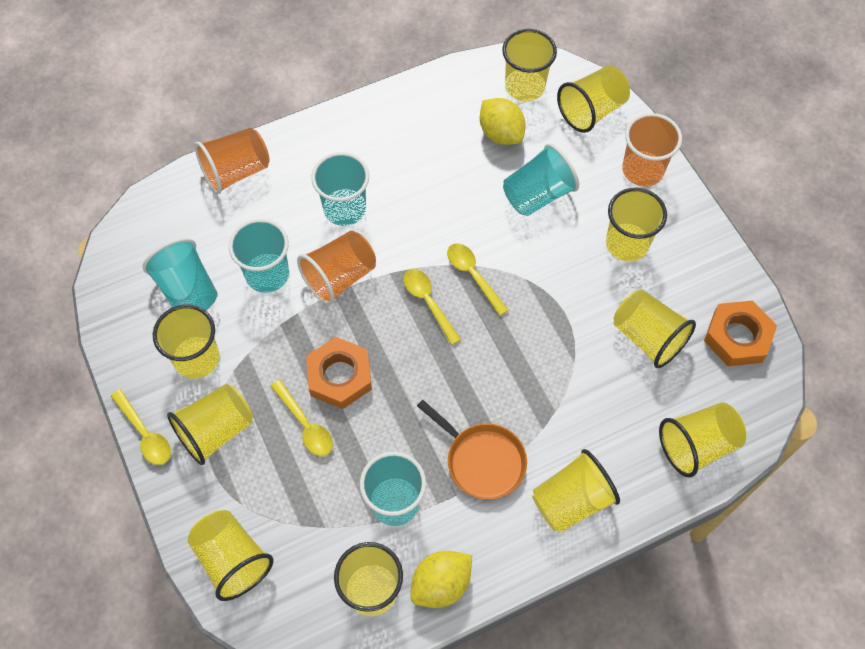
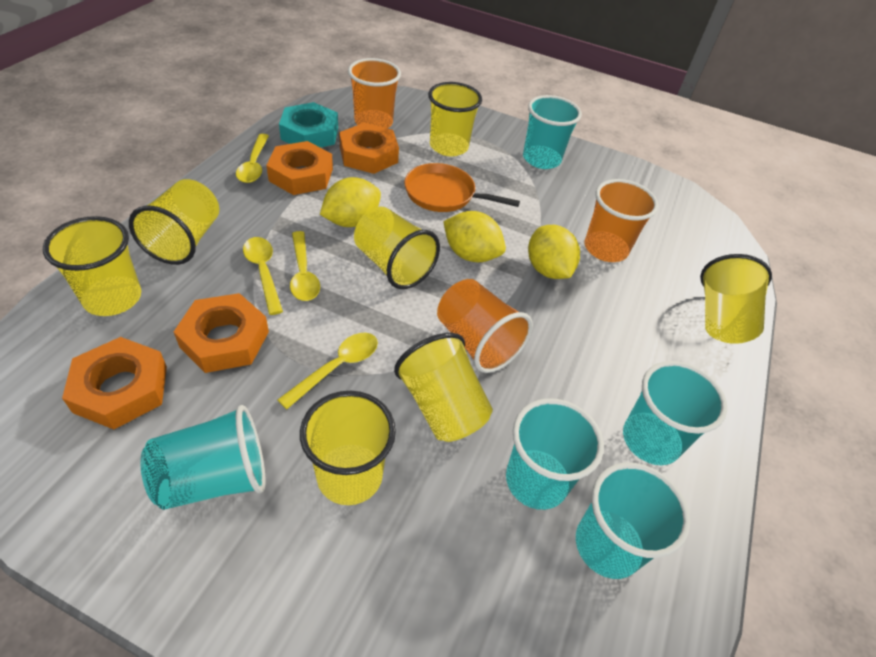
orange nut: [306,337,372,409] [704,300,777,366] = 2 -> [62,337,167,429] [174,293,269,373] [266,141,333,195] [339,123,399,174] = 4
turquoise nut: none = 0 -> [279,102,338,148] = 1
yellow cup: [153,304,220,379] [167,384,253,465] [187,510,273,601] [334,542,403,616] [502,29,557,101] [532,449,620,533] [557,66,630,133] [606,188,667,261] [614,289,696,368] [659,403,746,478] = 10 -> [43,216,141,316] [129,179,219,265] [300,391,396,505] [354,207,440,289] [394,333,493,442] [428,82,482,156] [700,254,772,344] = 7
yellow lemon: [410,551,472,608] [480,98,526,145] = 2 -> [320,177,381,227] [443,211,506,262] [528,225,580,279] = 3

